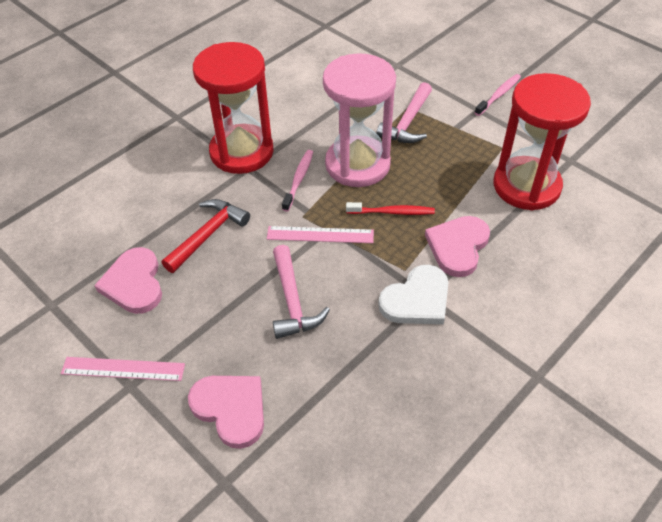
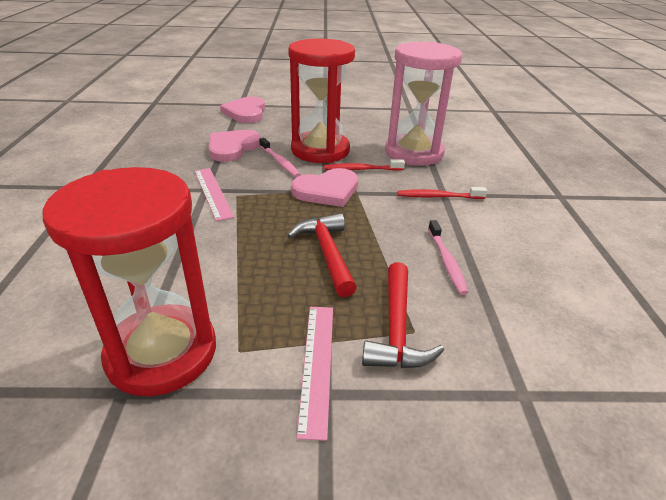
pink hammer: [273,245,330,339] [376,82,432,143] = 2 -> none = 0
red hammer: [162,199,250,273] = 1 -> [287,213,357,297] [362,262,444,368] = 2
red toothbrush: [346,202,435,215] = 1 -> [324,159,405,171] [397,187,487,199] = 2
white heart: [378,265,449,324] = 1 -> none = 0

